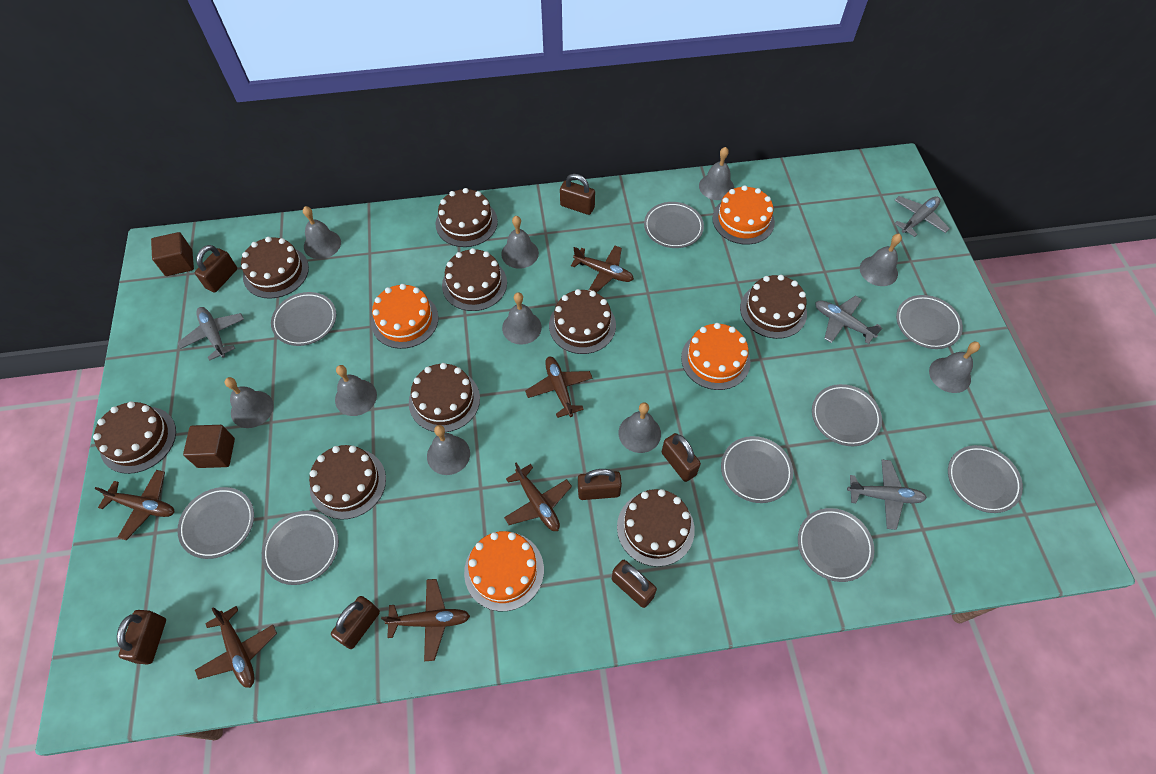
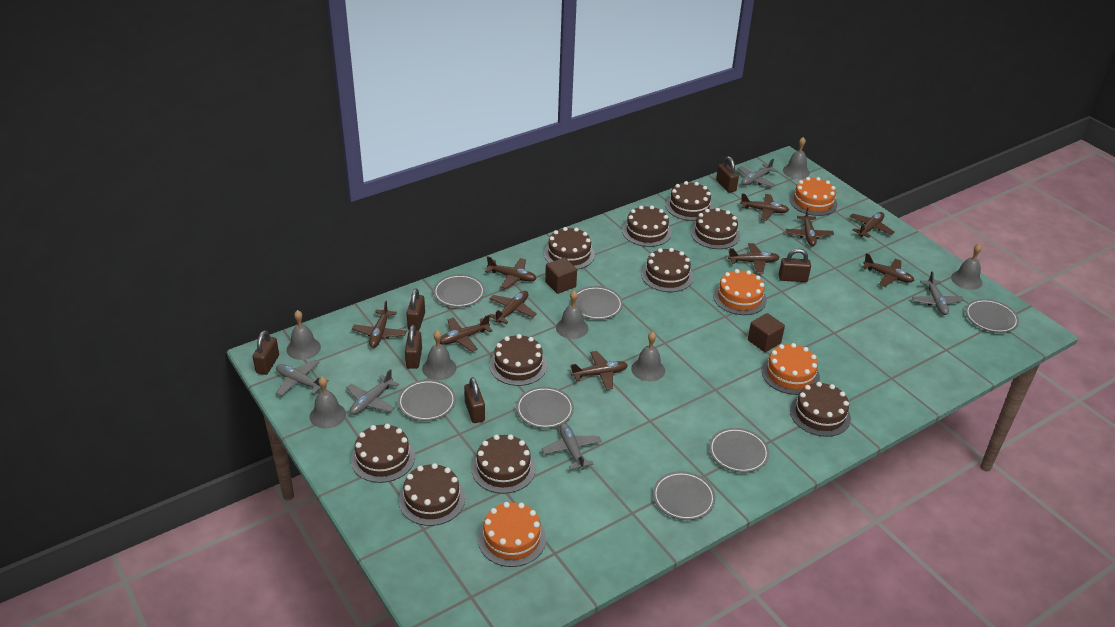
brown cake: [93,401,176,474] [241,237,309,299] [309,445,386,520] [409,363,480,432] [436,188,498,247] [442,248,507,311] [549,289,616,354] [617,489,695,567] [740,275,807,339] = 9 -> [351,424,415,483] [399,463,465,526] [472,434,536,494] [489,334,547,386] [544,227,595,270] [622,206,672,247] [641,248,694,292] [666,181,714,221] [691,208,740,249] [790,382,851,437] = 10
brown padlock: [117,610,166,664] [195,245,237,292] [331,596,380,649] [560,174,595,215] [578,469,622,500] [612,560,657,608] [662,433,701,482] = 7 -> [253,330,279,375] [405,325,422,369] [407,288,425,331] [464,377,485,423] [716,156,739,193] [779,249,811,282] = 6
brown plane: [94,470,174,540] [195,606,277,688] [381,579,470,661] [504,462,572,531] [525,357,593,418] [571,246,634,293] = 6 -> [352,301,407,348] [440,315,493,352] [485,256,537,289] [489,291,537,324] [570,351,628,390] [728,243,780,274] [740,193,789,221] [785,207,834,246] [849,212,895,238] [862,253,915,287] = 10
grey bell: [225,377,274,428] [303,206,341,259] [335,365,377,416] [427,425,470,475] [501,216,539,269] [502,292,542,345] [619,402,661,453] [699,147,734,200] [860,234,902,286] [929,342,980,393] = 10 -> [287,310,321,360] [310,377,346,429] [422,330,456,380] [556,291,588,339] [631,332,665,381] [783,137,810,179] [951,244,982,290] = 7
grey plane: [178,307,244,361] [815,296,882,344] [847,460,927,530] [894,196,950,237] = 4 -> [276,360,329,396] [346,369,399,415] [542,423,601,470] [738,158,778,187] [912,271,964,315] = 5
grey plate: [177,487,254,559] [262,511,339,585] [271,292,336,346] [644,202,704,248] [721,436,793,503] [798,508,874,582] [812,384,882,446] [896,295,963,349] [948,445,1023,513] = 9 -> [398,379,456,421] [433,274,485,307] [516,387,574,428] [571,286,623,320] [653,471,716,520] [709,428,769,473] [965,299,1019,333] = 7

